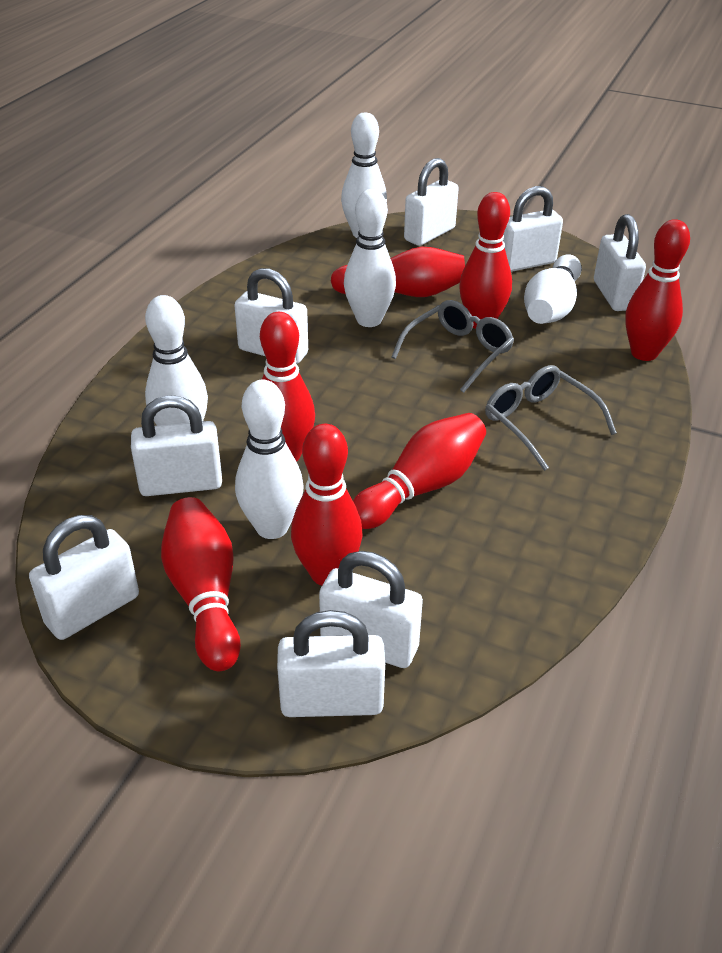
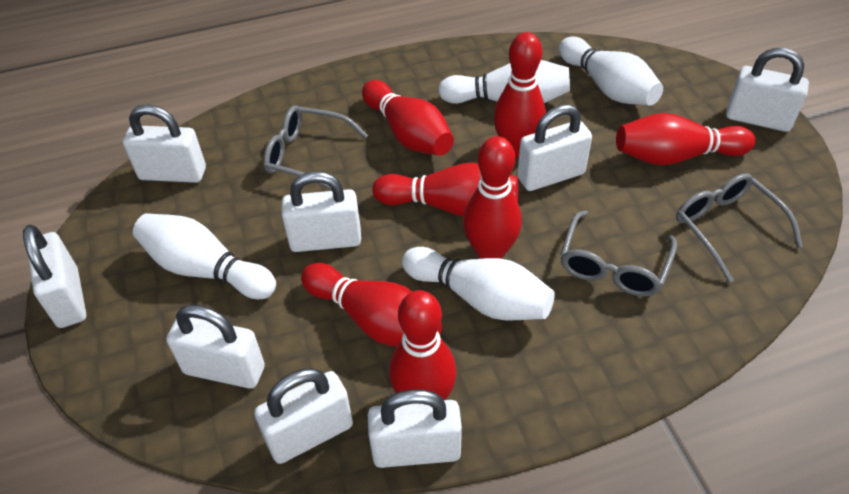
grey glasses: [391,300,514,393] [485,365,617,471] = 2 -> [263,105,368,190] [561,210,677,297] [676,173,803,283] = 3
white bowling pin: [145,295,208,426] [235,380,303,539] [341,112,387,238] [344,189,396,327] [524,255,582,324] = 5 -> [133,213,276,299] [402,247,555,320] [438,60,570,104] [559,36,663,106] = 4

